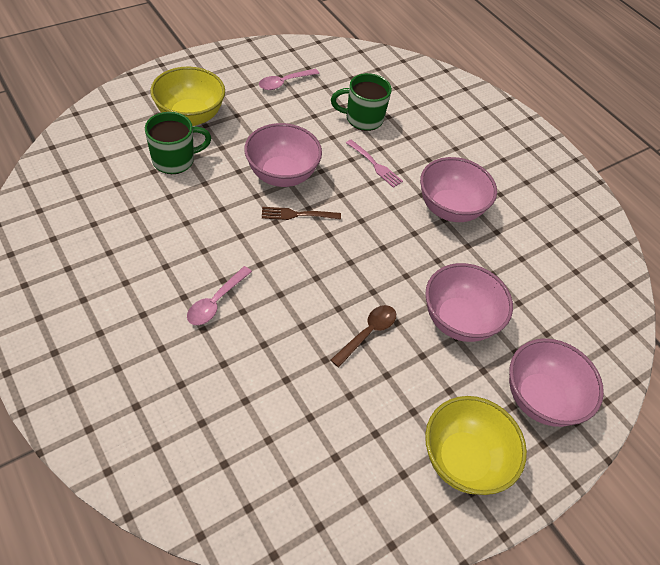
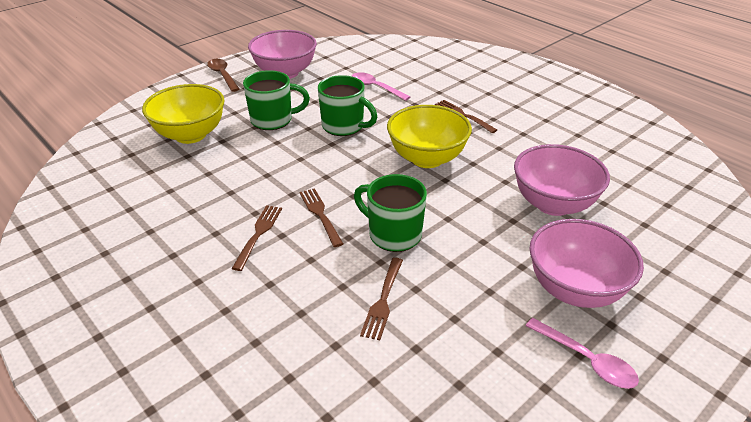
brown fork: [262,207,341,220] = 1 -> [232,205,282,271] [299,188,343,247] [360,258,403,340] [435,100,497,133] = 4
green mug: [145,112,211,174] [331,73,392,131] = 2 -> [243,70,310,130] [318,75,377,136] [354,174,427,252] = 3
pink bowl: [244,123,322,187] [420,157,497,222] [425,263,513,342] [509,338,604,427] = 4 -> [248,30,317,79] [514,144,610,216] [529,219,644,308] = 3
pink fork: [346,140,403,188] = 1 -> none = 0

